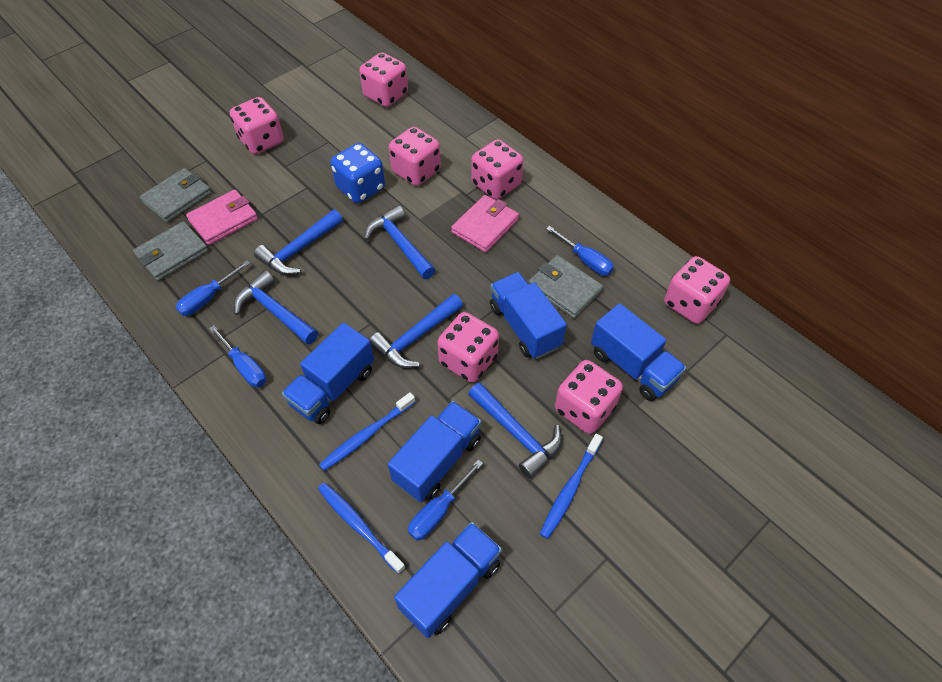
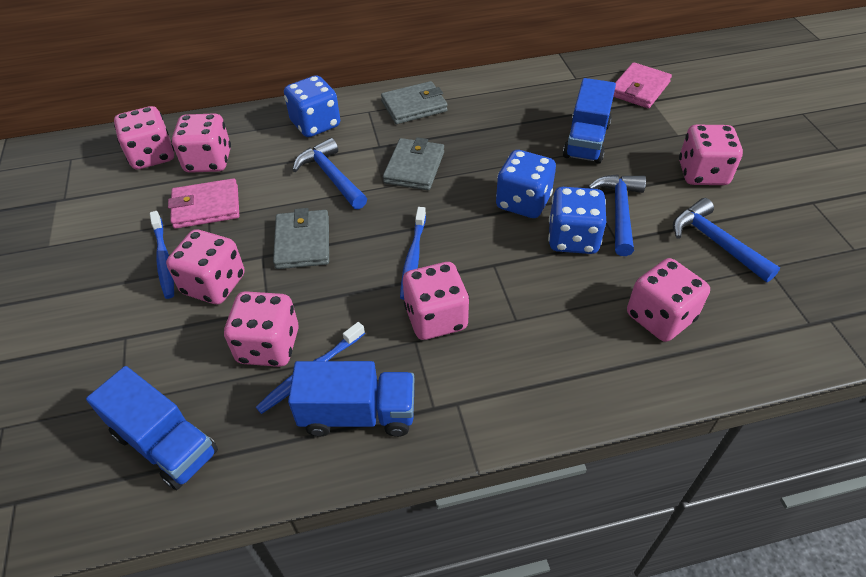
blue dice: [330,143,385,203] = 1 -> [284,75,340,137] [496,150,556,218] [548,187,606,254] = 3
blue hammer: [234,270,318,345] [254,209,343,275] [364,205,435,279] [369,294,463,368] [468,383,562,479] = 5 -> [292,138,367,209] [588,174,646,256] [673,198,780,282] = 3
blue screwdriver: [176,260,250,316] [209,325,266,387] [408,460,483,541] [546,226,614,276] = 4 -> none = 0
blue truck: [282,323,374,424] [388,401,481,502] [394,522,502,638] [490,272,567,359] [591,303,686,401] = 5 -> [86,366,218,490] [288,361,415,437] [563,78,616,164] = 3

